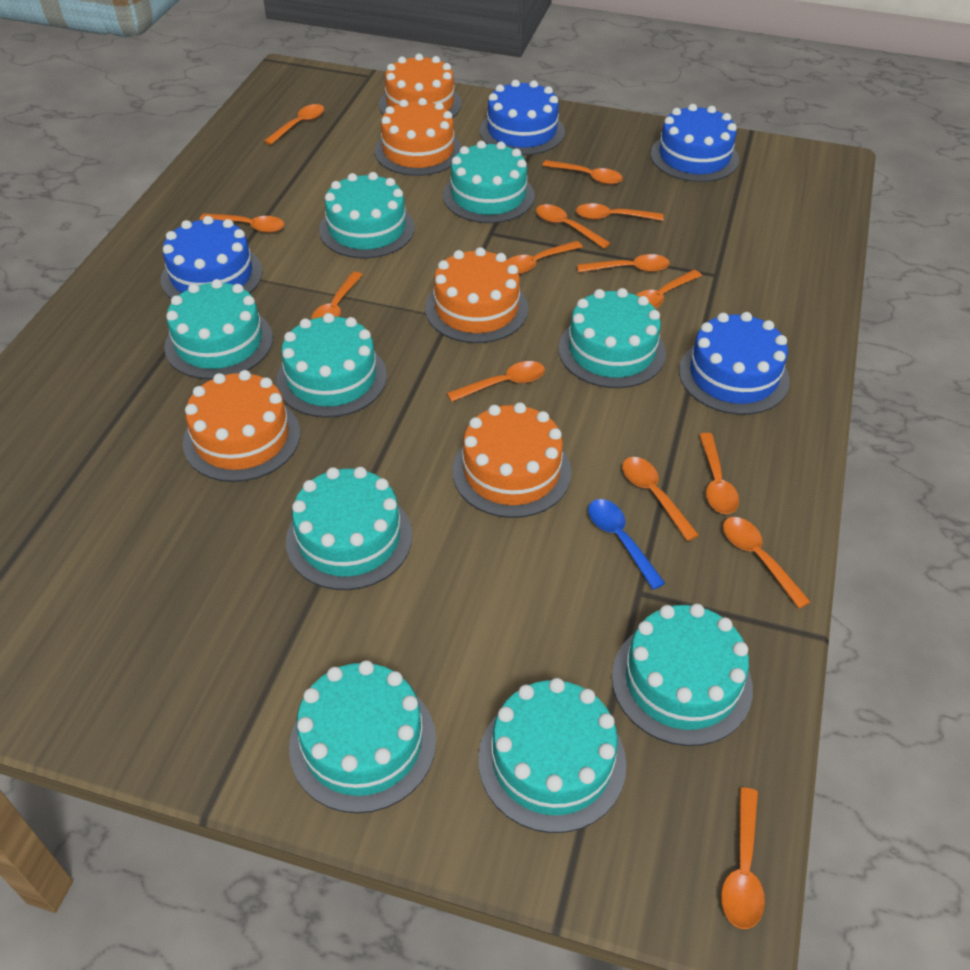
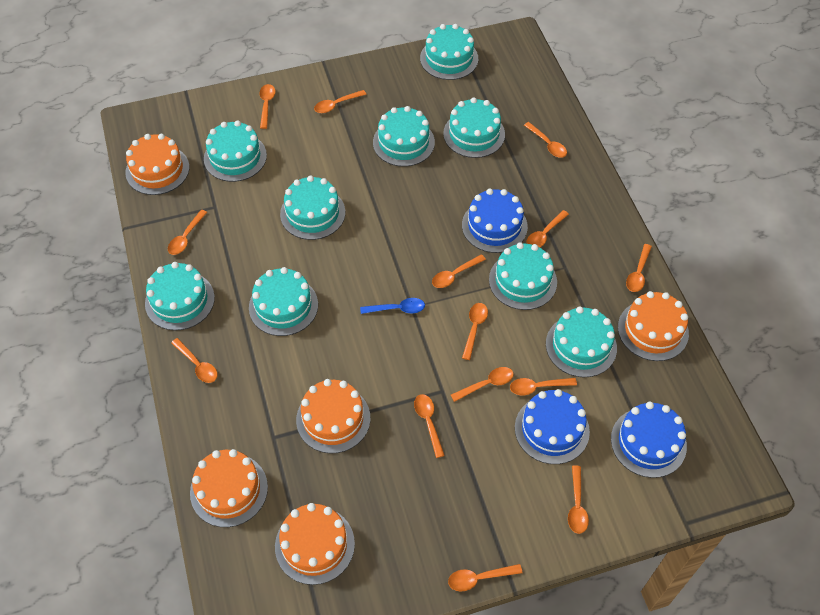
blue cake: [161,216,263,299] [480,80,565,155] [651,104,739,182] [679,312,790,415] = 4 -> [462,189,528,253] [515,389,590,464] [611,402,687,478] = 3

